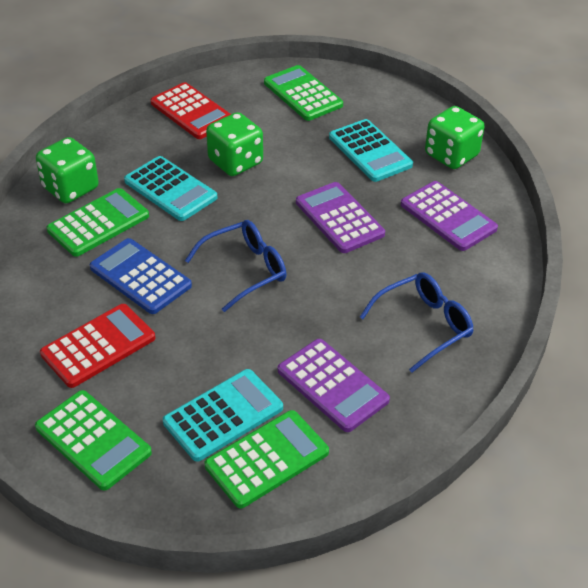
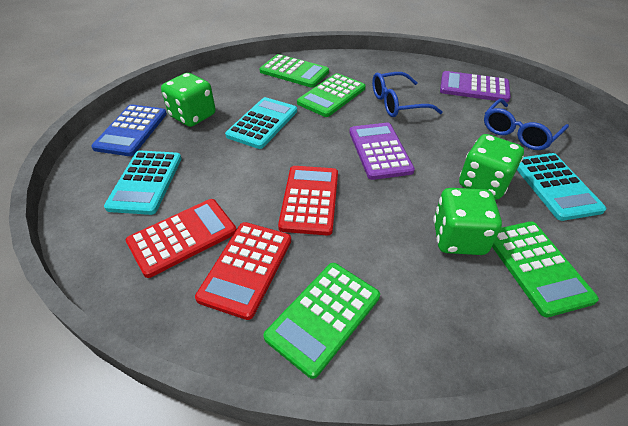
purple calculator: [278,339,390,432] [296,182,385,253] [401,181,498,251] = 3 -> [349,123,415,180] [440,71,511,102] = 2
red calculator: [40,304,155,388] [151,82,231,139] = 2 -> [126,199,236,278] [195,222,291,320] [278,166,338,235] = 3

